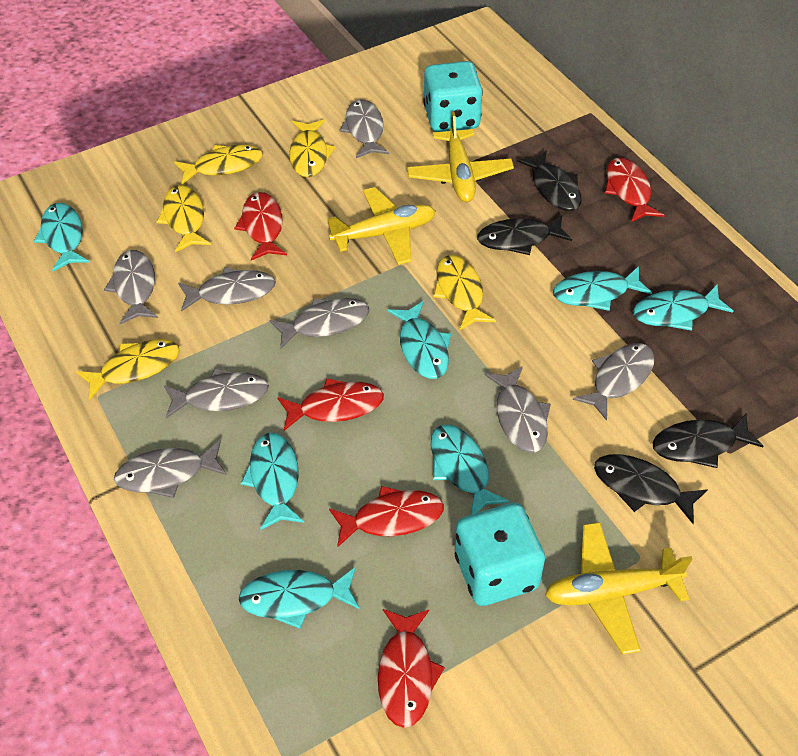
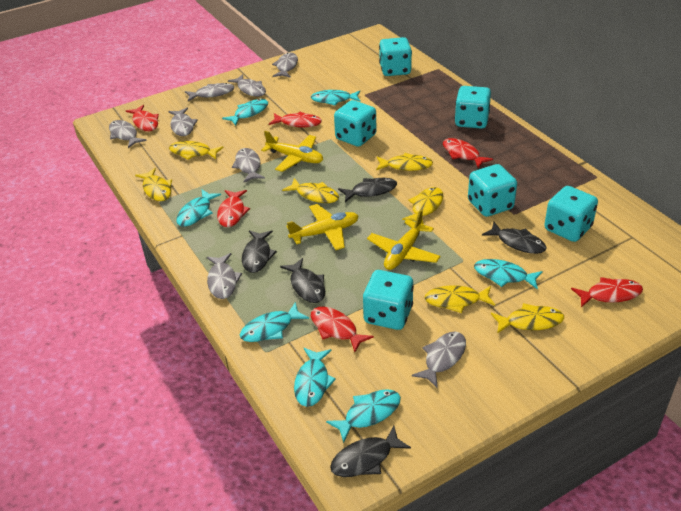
black fish: [477,215,572,255] [517,150,582,211] [594,454,707,524] [653,413,763,468] = 4 -> [242,230,277,273] [280,258,325,303] [330,426,411,477] [338,178,397,202] [482,222,547,254] = 5
red fish: [234,192,287,260] [277,378,384,431] [329,486,444,548] [378,609,445,728] [605,158,665,222] = 5 -> [126,105,159,131] [217,190,250,227] [269,112,322,127] [311,306,374,352] [443,138,493,168] [571,277,643,307] = 6
turquoise dice: [423,61,483,132] [455,503,545,606] = 2 -> [334,100,376,147] [363,270,414,330] [379,37,412,76] [455,86,491,129] [468,164,517,217] [544,186,598,242] = 6
yellow fish: [76,339,179,400] [156,185,211,252] [174,145,263,184] [289,119,336,177] [433,255,496,331] = 5 -> [135,168,172,201] [169,141,224,160] [282,178,339,203] [376,153,433,171] [402,187,443,225] [424,285,495,313] [491,303,564,334] = 7

